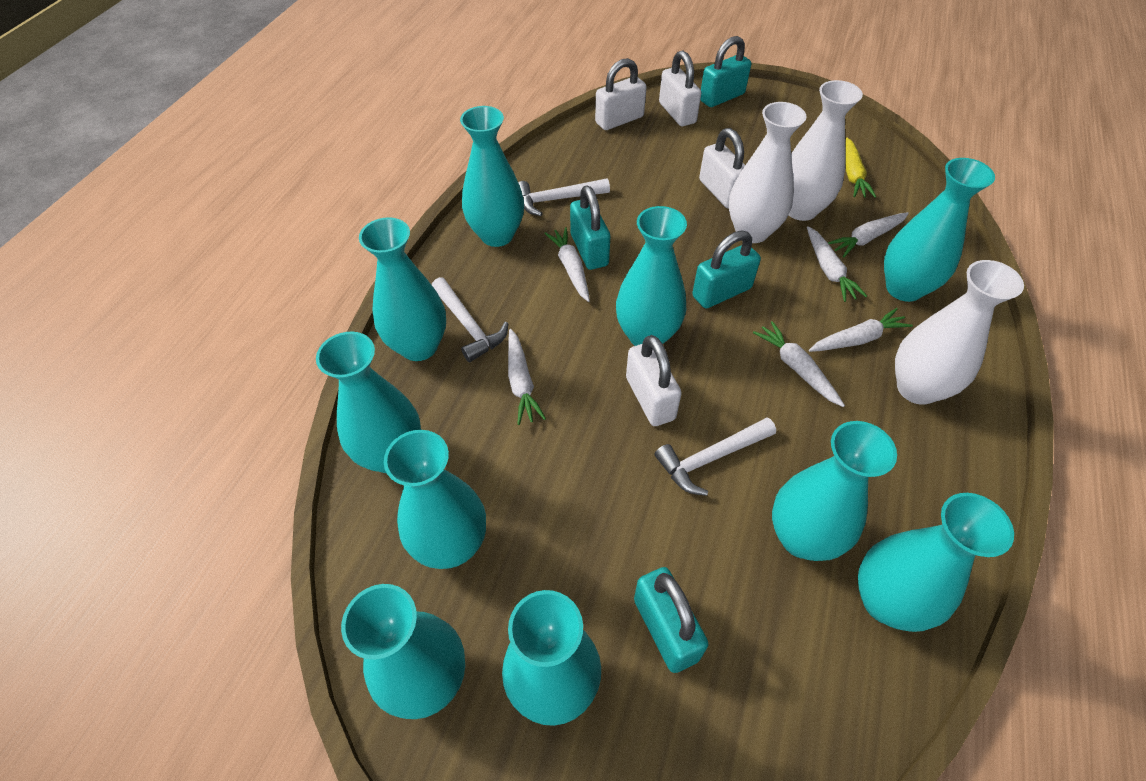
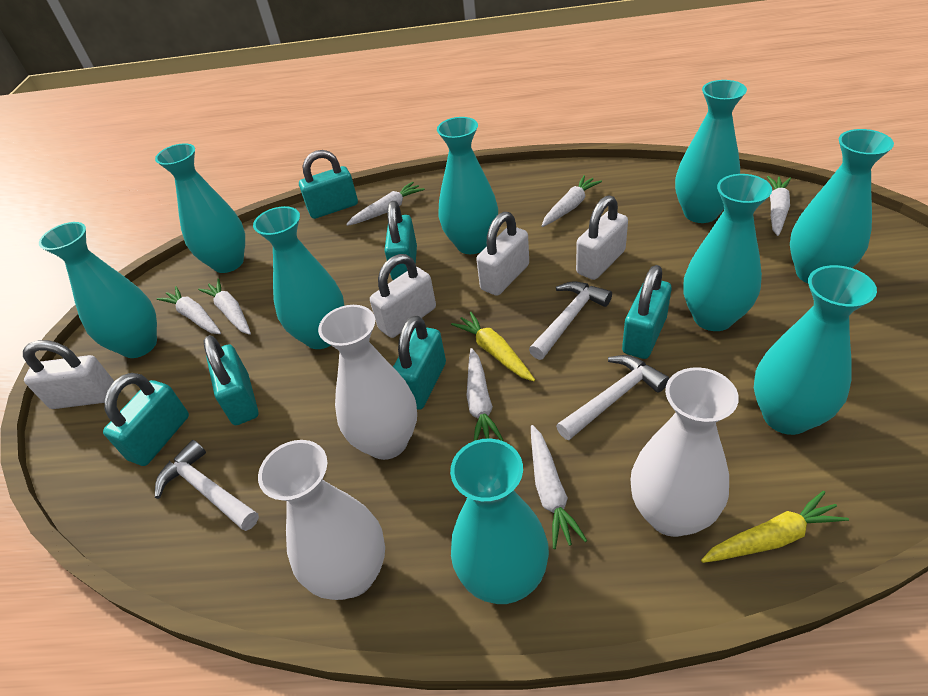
turquoise padlock: [570,186,610,270] [634,567,709,673] [692,231,761,309] [700,36,751,107] = 4 -> [103,373,189,466] [203,335,258,425] [299,150,358,219] [384,201,417,280] [393,315,446,410] [622,265,672,359] = 6
turquoise vase: [316,331,421,473] [341,584,465,719] [359,217,446,361] [384,430,486,569] [460,106,524,247] [502,590,601,726] [616,206,687,346] [772,421,897,561] [858,493,1014,632] [884,158,995,302] = 10 -> [39,222,157,358] [155,143,245,273] [253,206,345,349] [437,117,498,254] [450,438,549,604] [675,80,747,223] [683,174,772,331] [754,265,877,435] [790,129,894,283] = 9
white carrot: [508,329,546,425] [544,227,590,302] [753,321,845,407] [807,226,867,302] [809,308,913,352] [828,212,909,258] = 6 -> [157,286,221,334] [198,278,251,335] [346,182,425,226] [467,348,504,441] [531,425,587,549] [542,175,602,227] [767,176,791,236] = 7
yellow carrot: [845,138,876,198] = 1 -> [451,312,535,381] [701,491,849,563] = 2

